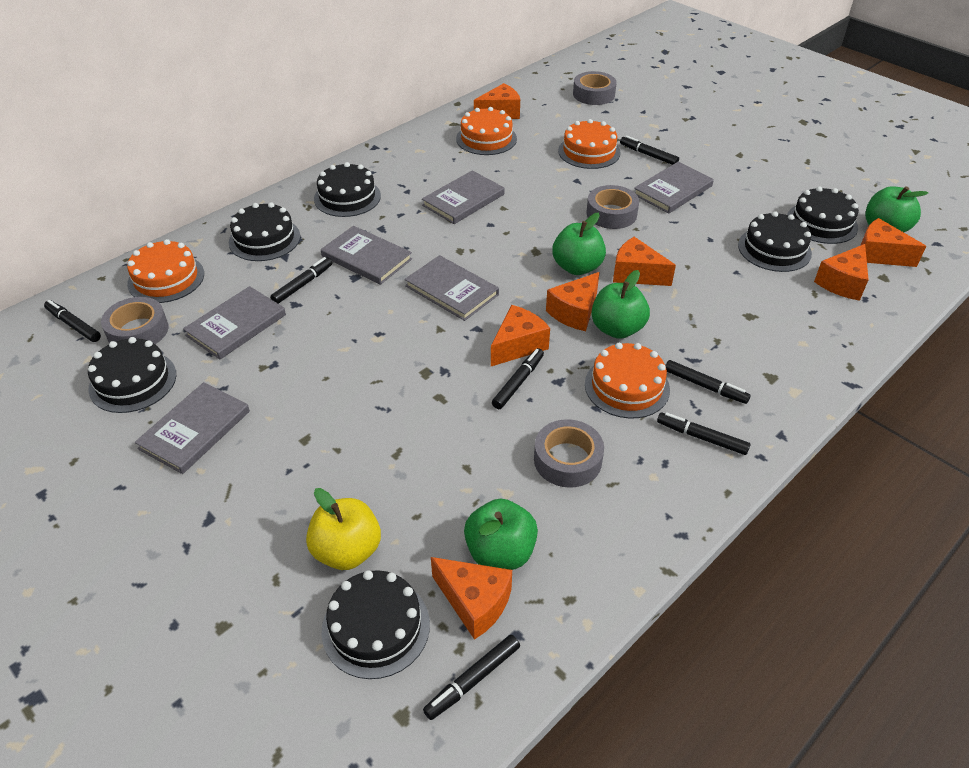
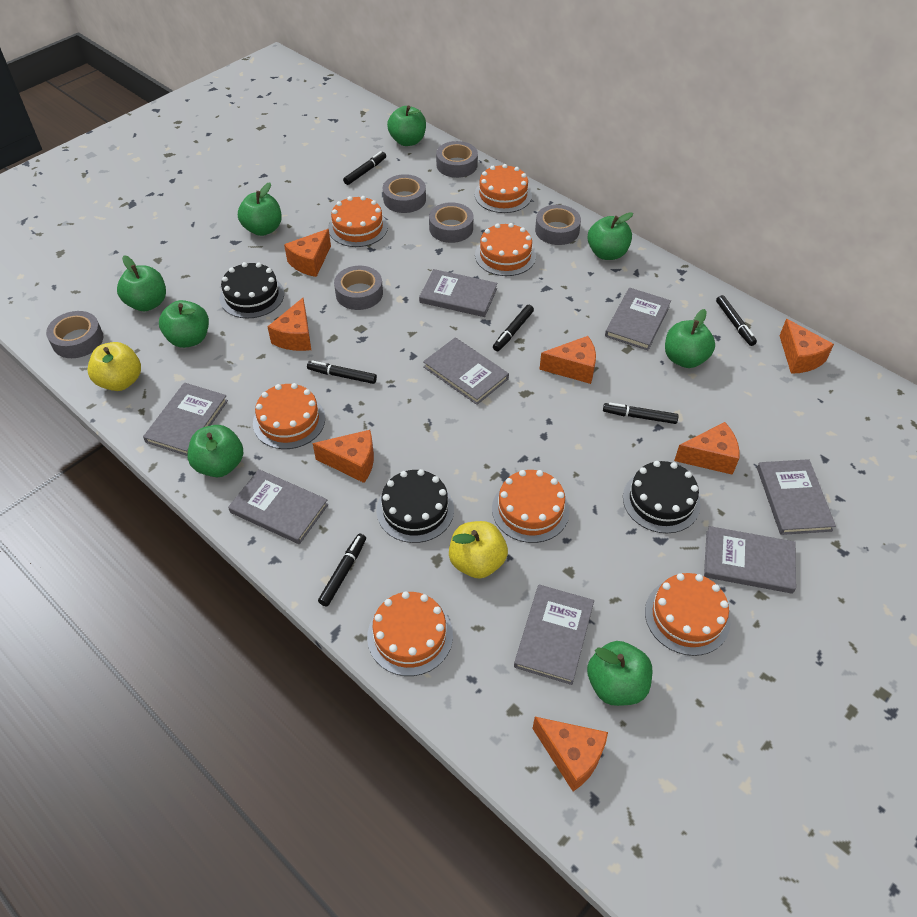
black cake: [88,337,176,413] [229,202,300,261] [314,162,381,217] [321,570,430,679] [738,211,812,272] [787,186,859,244] = 6 -> [220,262,284,318] [377,469,454,543] [623,461,701,533] = 3
black marker: [44,300,101,342] [270,257,333,304] [423,635,520,720] [492,348,544,409] [620,136,679,165] [657,412,751,455] [665,360,751,404] = 7 -> [307,360,377,384] [318,534,366,607] [343,151,386,185] [493,305,534,351] [603,403,679,424] [716,295,757,346] = 6
green apple: [464,499,538,570] [552,213,606,275] [592,270,650,339] [865,186,928,232] = 4 -> [117,256,166,311] [159,300,209,348] [187,425,243,477] [238,183,282,236] [387,105,426,146] [587,212,633,260] [587,641,652,706] [665,309,715,368] = 8
grey book: [135,382,250,474] [183,286,286,360] [321,226,412,285] [405,255,499,321] [422,170,504,224] [634,162,714,214] = 6 -> [143,383,228,456] [228,469,328,544] [419,269,498,317] [423,338,509,405] [514,585,594,685] [605,288,671,350] [704,526,796,594] [757,459,836,535] = 8
grey tape: [101,297,168,344] [534,419,604,488] [573,71,617,105] [587,185,639,229] = 4 -> [46,311,104,358] [334,266,383,310] [383,174,426,213] [429,202,473,243] [436,141,478,178] [535,205,581,245] = 6
orange cake: [127,239,204,303] [456,107,517,155] [558,119,621,169] [585,343,670,418] = 4 -> [253,383,325,449] [328,196,388,247] [367,591,453,676] [475,164,532,213] [475,223,536,276] [492,470,570,543] [645,573,730,656] = 7
yellow apple: [306,488,381,570] = 1 -> [87,342,141,391] [449,521,508,579] = 2

